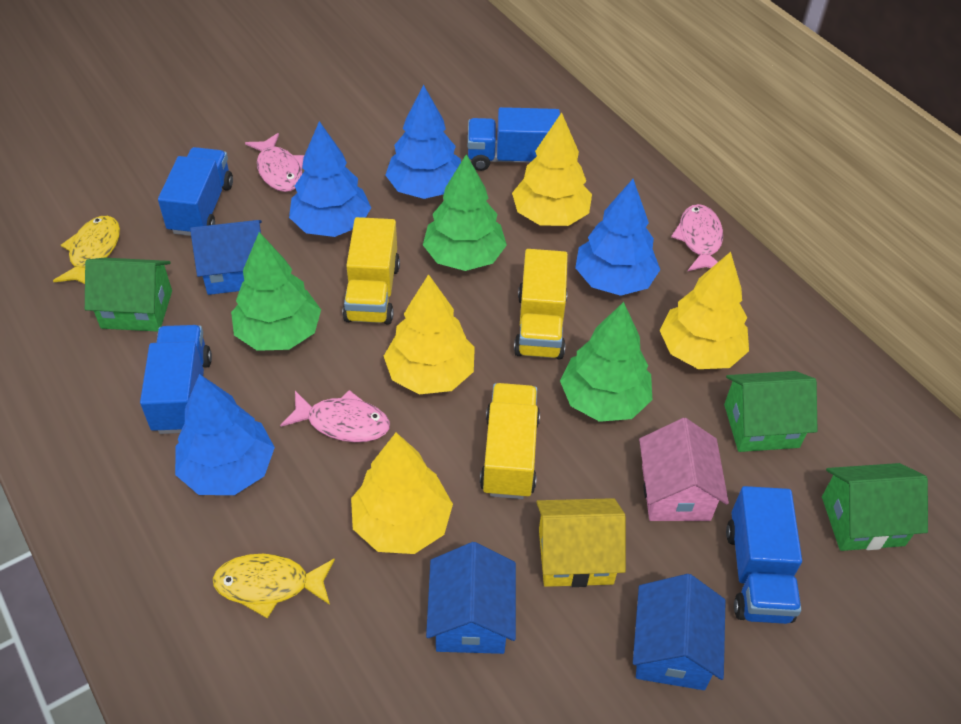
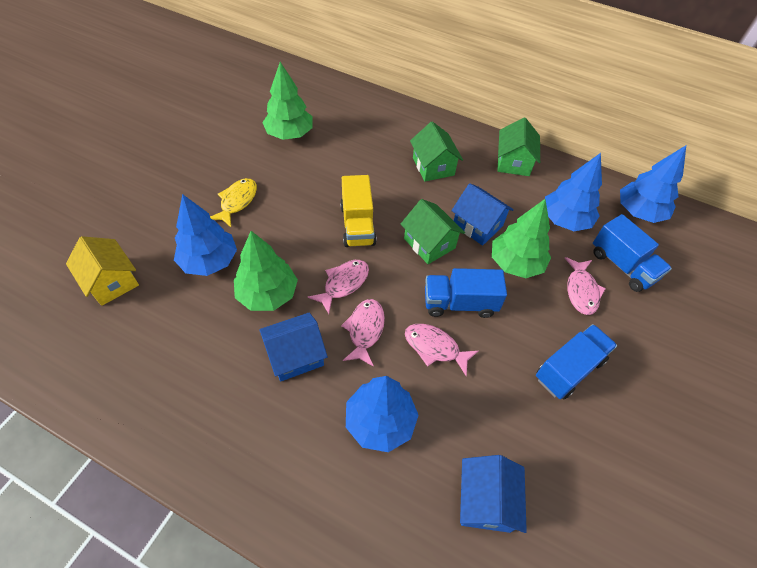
blue truck: [140,325,212,434] [158,147,233,236] [468,107,560,171] [726,486,802,624] = 4 -> [425,268,507,318] [536,324,617,399] [593,214,672,292] = 3
pink fish: [245,133,304,192] [280,390,390,442] [671,204,723,271] = 3 -> [308,260,369,314] [341,299,385,367] [405,324,479,376] [565,257,606,315] = 4
pink house: [639,418,729,521] = 1 -> none = 0
yellow fish: [53,216,120,284] [213,554,335,619] = 2 -> [210,178,257,227] = 1
yellow tree: [351,433,453,554] [384,274,475,394] [512,113,592,226] [660,252,749,369] = 4 -> none = 0
yellow truck: [342,217,400,325] [480,383,540,499] [514,249,568,359] = 3 -> [340,175,377,247] = 1

